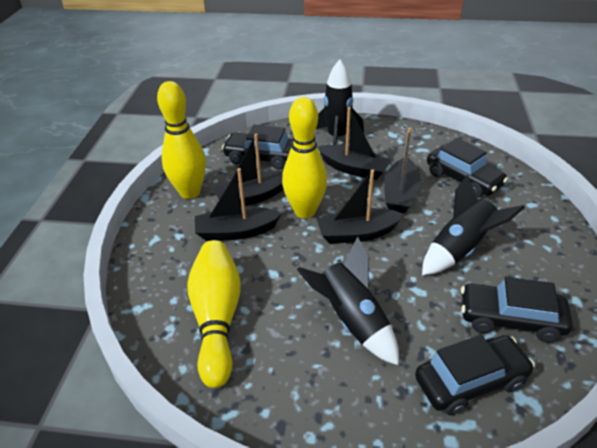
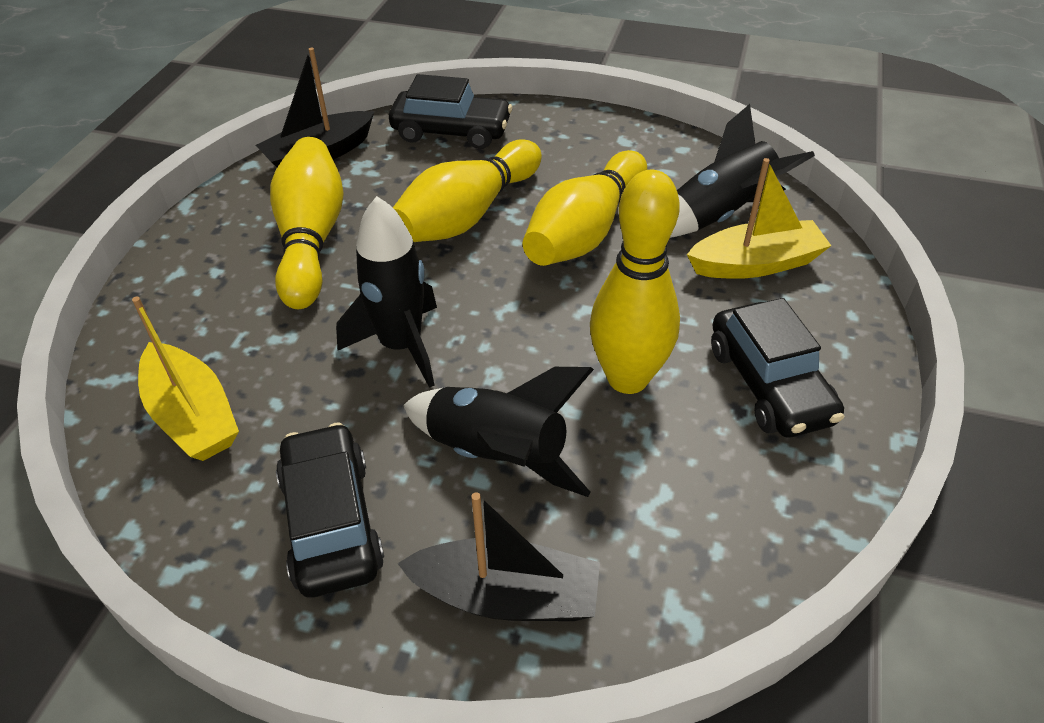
black boat: [195,168,282,241] [213,134,283,207] [317,107,391,180] [317,169,404,244] [384,127,420,213] = 5 -> [256,48,374,167] [397,492,600,621] = 2
black car: [222,125,293,170] [415,335,535,415] [427,138,508,198] [461,277,573,343] = 4 -> [276,422,384,598] [389,74,512,149] [711,298,844,437] = 3
yellow boat: none = 0 -> [132,297,239,461] [687,158,831,279] = 2
yellow bowling pin: [157,81,206,199] [187,240,241,388] [282,97,327,218] = 3 -> [270,137,344,309] [393,139,542,242] [523,150,647,266] [590,170,680,394] = 4

